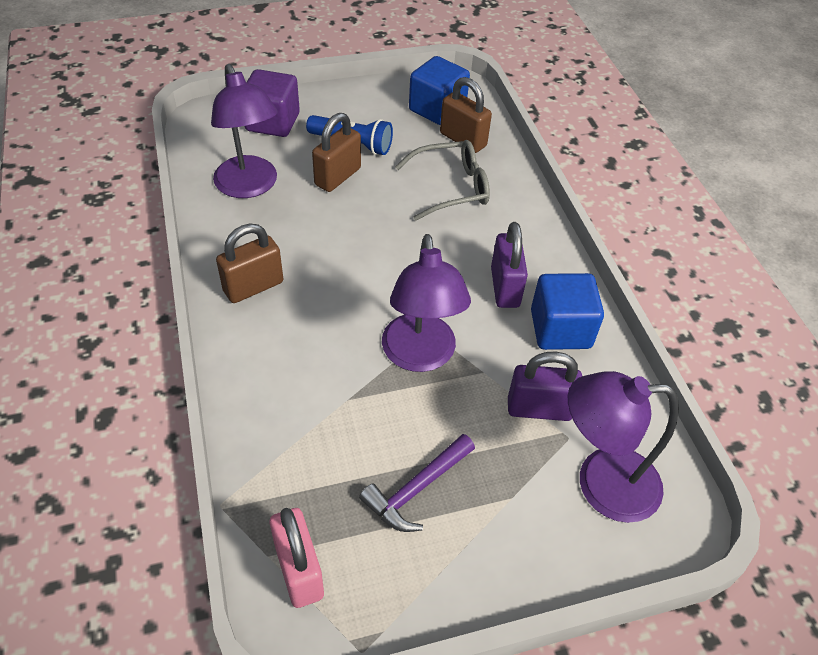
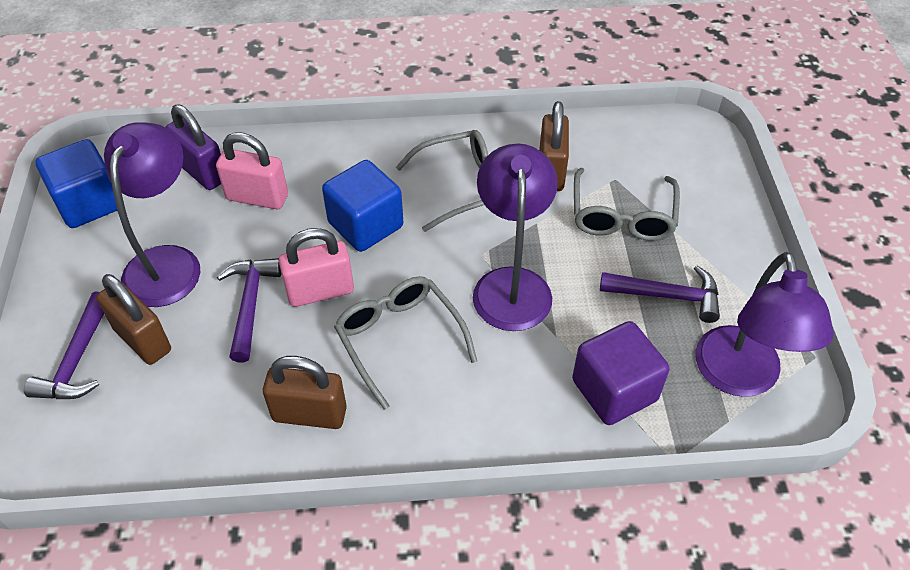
blue flashlight: [306,115,393,155] = 1 -> none = 0
grey glasses: [395,140,490,221] = 1 -> [334,276,477,410] [396,130,488,232] [574,168,680,241] = 3
pink padlock: [270,508,324,608] = 1 -> [216,132,288,209] [279,228,354,307] = 2
purple hammer: [359,434,475,532] = 1 -> [24,291,104,399] [217,258,282,362] [600,266,720,323] = 3
purple padlock: [491,222,528,308] [508,352,582,421] = 2 -> [166,104,221,190] = 1

